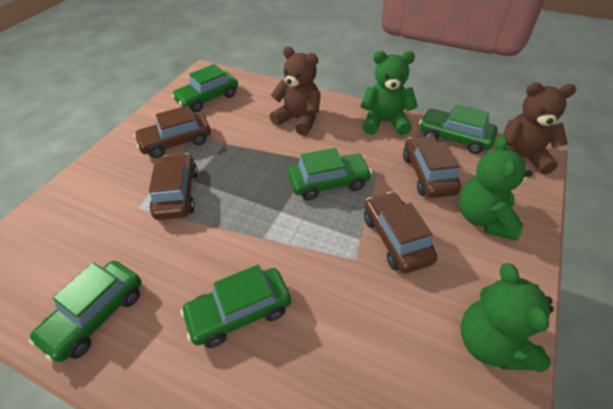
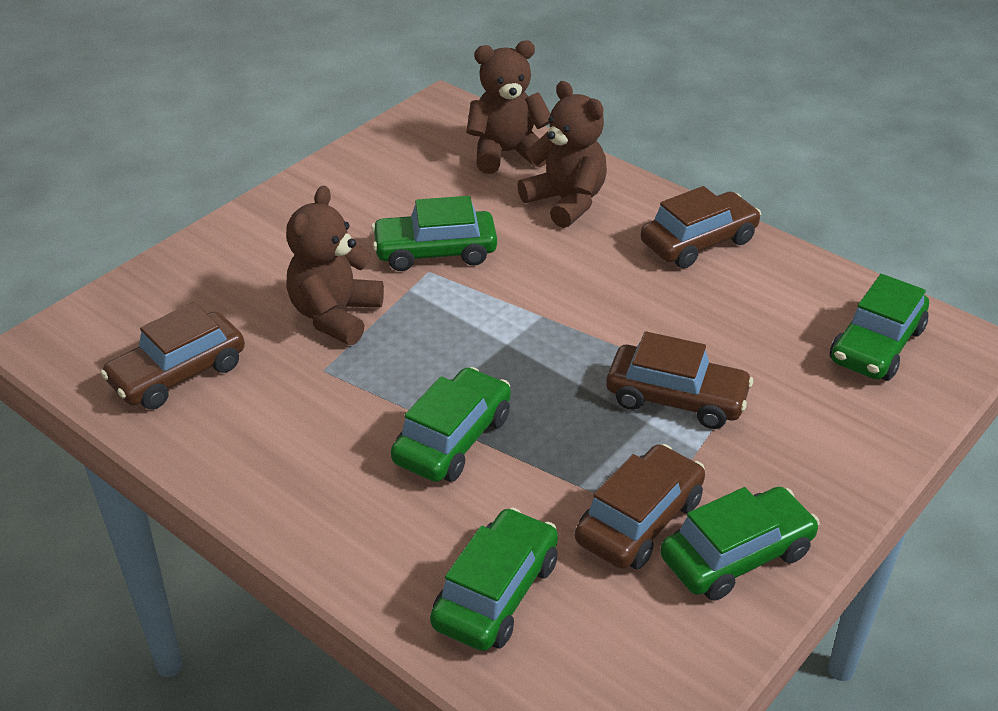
brown teddy bear: [270,46,320,136] [503,82,576,174] = 2 -> [286,186,384,345] [466,41,551,174] [517,81,607,228] = 3
green teddy bear: [360,51,418,135] [459,135,532,241] [461,263,554,372] = 3 -> none = 0

